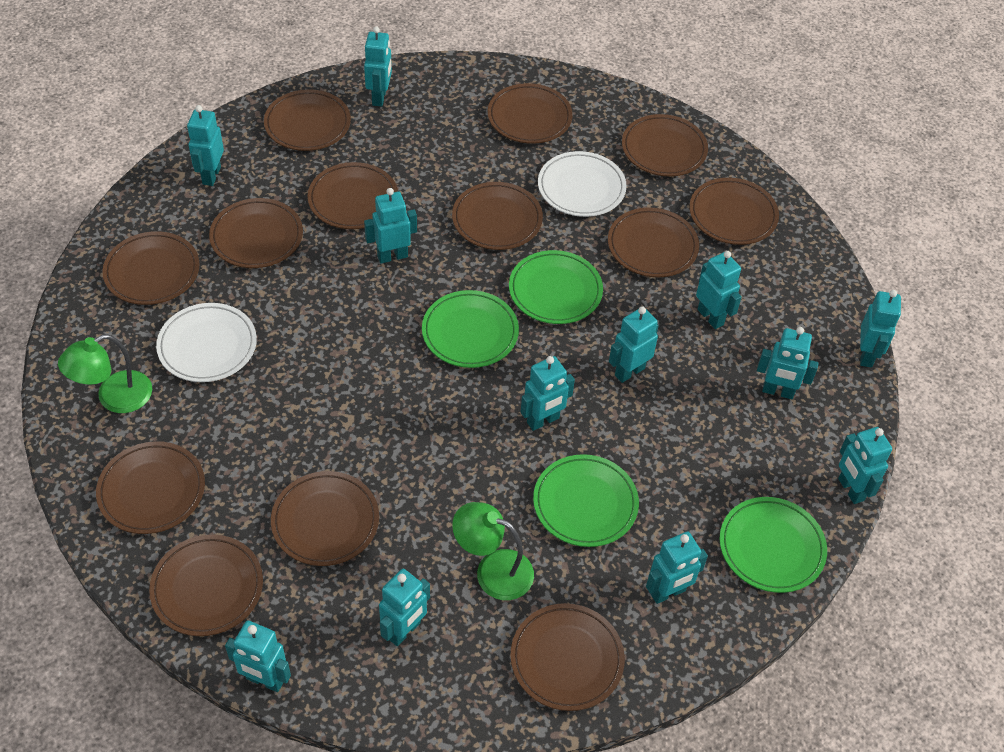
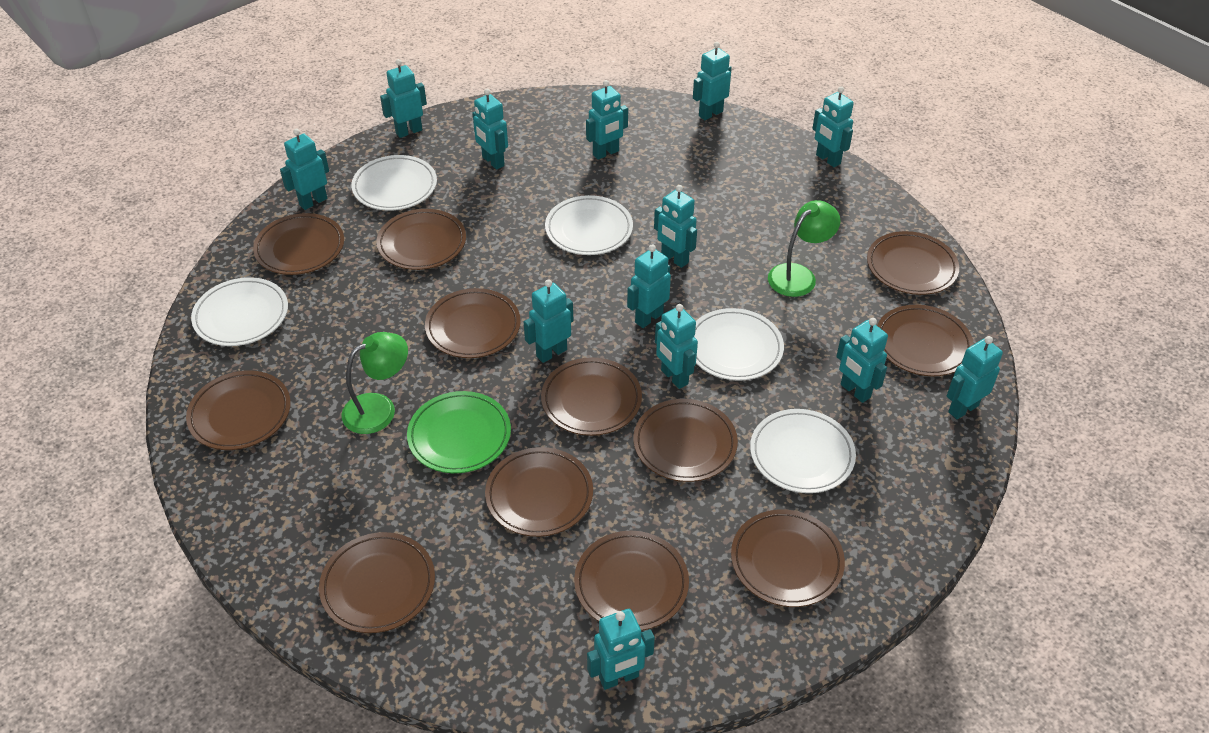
brown plate: [96,441,205,534] [102,231,200,305] [149,535,263,636] [209,198,303,268] [264,89,351,151] [271,471,379,566] [307,162,398,229] [452,182,543,250] [488,83,573,144] [510,603,625,711] [608,207,699,277] [622,114,708,176] [689,178,779,245] = 13 -> [186,371,291,450] [253,213,344,275] [319,532,435,633] [377,209,466,270] [425,288,521,358] [485,447,593,537] [541,357,642,436] [574,531,689,631] [633,399,738,482] [731,509,845,607] [867,231,959,295] [877,305,974,376] = 12
green plate: [422,290,519,368] [509,250,603,324] [533,454,639,547] [720,497,827,593] = 4 -> [407,391,511,473] = 1
turquoise robot: [187,105,224,186] [225,621,291,692] [364,26,392,107] [364,188,417,263] [379,569,430,646] [521,356,575,431] [609,307,659,383] [646,531,708,604] [696,251,742,329] [757,327,819,399] [838,427,892,504] [860,290,901,367] = 12 -> [280,129,329,210] [380,59,427,138] [472,88,508,170] [524,280,573,363] [586,80,628,160] [587,609,655,690] [627,244,671,328] [654,185,697,268] [655,304,698,389] [693,42,732,120] [812,86,854,167] [836,318,888,403] [947,336,1003,419] = 13
white plate: [156,303,257,382] [538,151,627,217] = 2 -> [191,277,288,346] [351,155,437,211] [545,195,633,255] [694,308,784,381] [750,409,856,493] = 5

